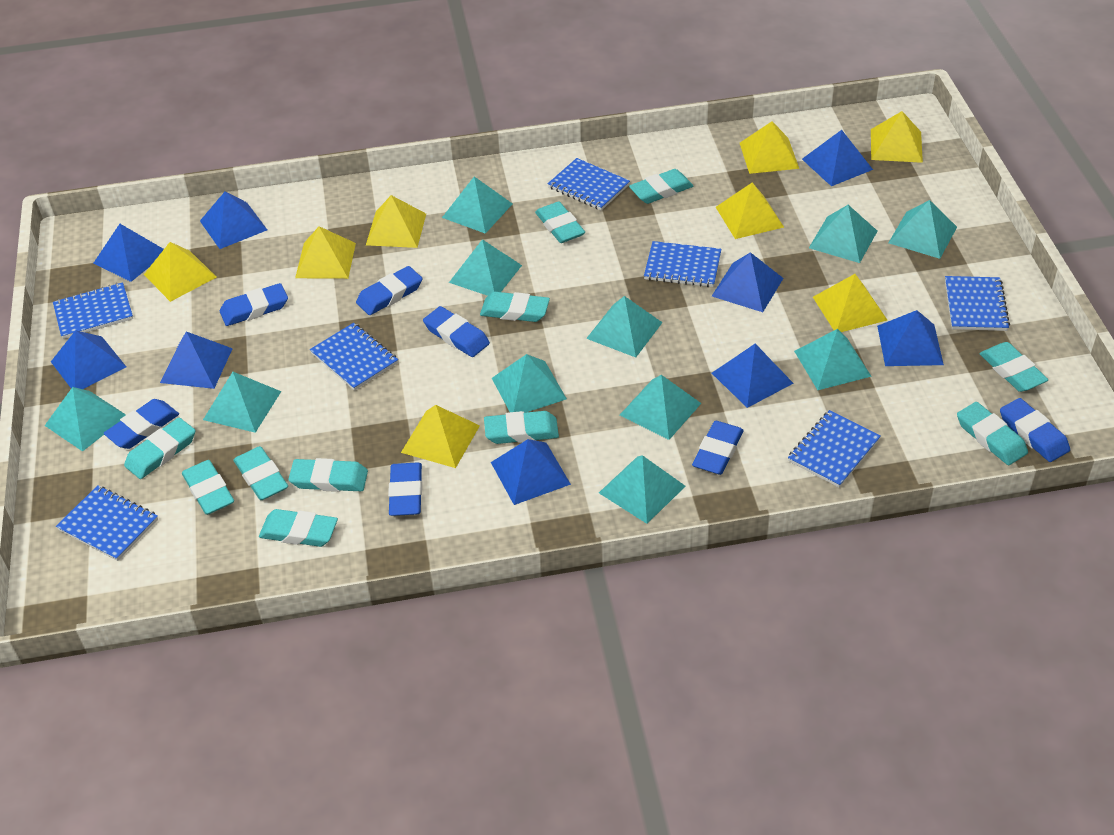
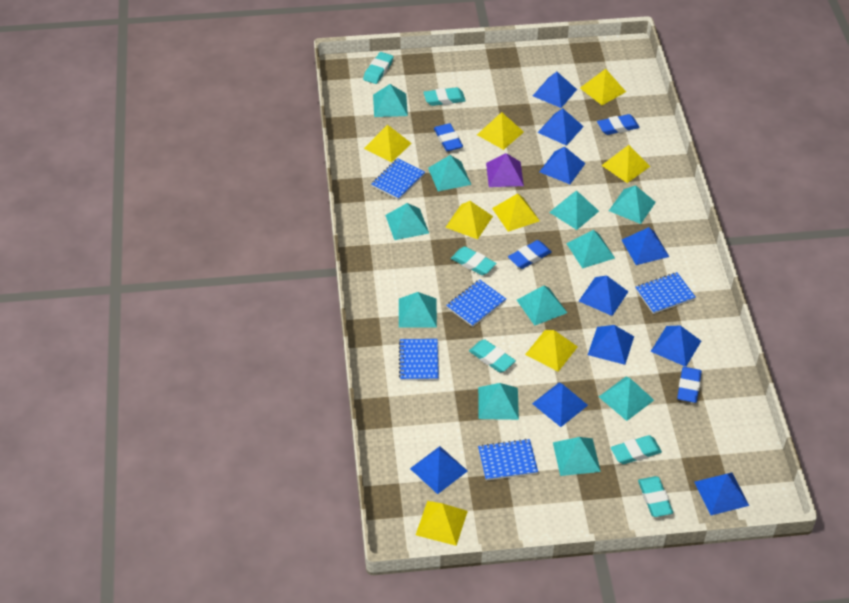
blue eraser: [103,399,179,449] [220,283,288,326] [356,266,422,315] [388,462,422,516] [423,306,490,357] [692,421,743,475] [1000,398,1070,462] = 7 -> [434,123,463,151] [508,240,552,269] [597,114,640,135] [677,367,702,403] = 4
blue notebook: [53,282,133,339] [56,485,158,561] [310,323,398,391] [548,158,630,210] [644,241,721,287] [788,410,881,488] [945,276,1010,331] = 7 -> [372,158,425,200] [398,339,439,381] [446,280,506,327] [478,439,538,481] [636,272,696,314] = 5
blue pyramid: [51,330,126,389] [94,224,164,282] [160,331,233,389] [200,192,267,249] [491,439,571,505] [712,252,783,312] [712,344,793,408] [802,130,873,186] [877,310,944,366] = 9 -> [410,446,467,494] [532,382,588,427] [533,72,577,108] [537,108,584,146] [539,146,586,184] [579,275,629,316] [588,325,634,365] [622,227,669,265] [651,325,701,367] [694,472,749,515] = 10
purple pyramid: none = 0 -> [486,153,524,187] = 1
turquoise eraser: [124,418,196,479] [182,460,234,515] [234,446,288,500] [259,509,338,547] [289,458,368,492] [480,292,550,322] [484,411,559,444] [535,202,585,243] [629,169,693,204] [957,402,1028,465] [980,342,1048,392] = 11 -> [363,52,394,84] [423,87,466,106] [451,246,496,275] [469,339,516,372] [611,435,662,464] [638,476,673,517] = 6

